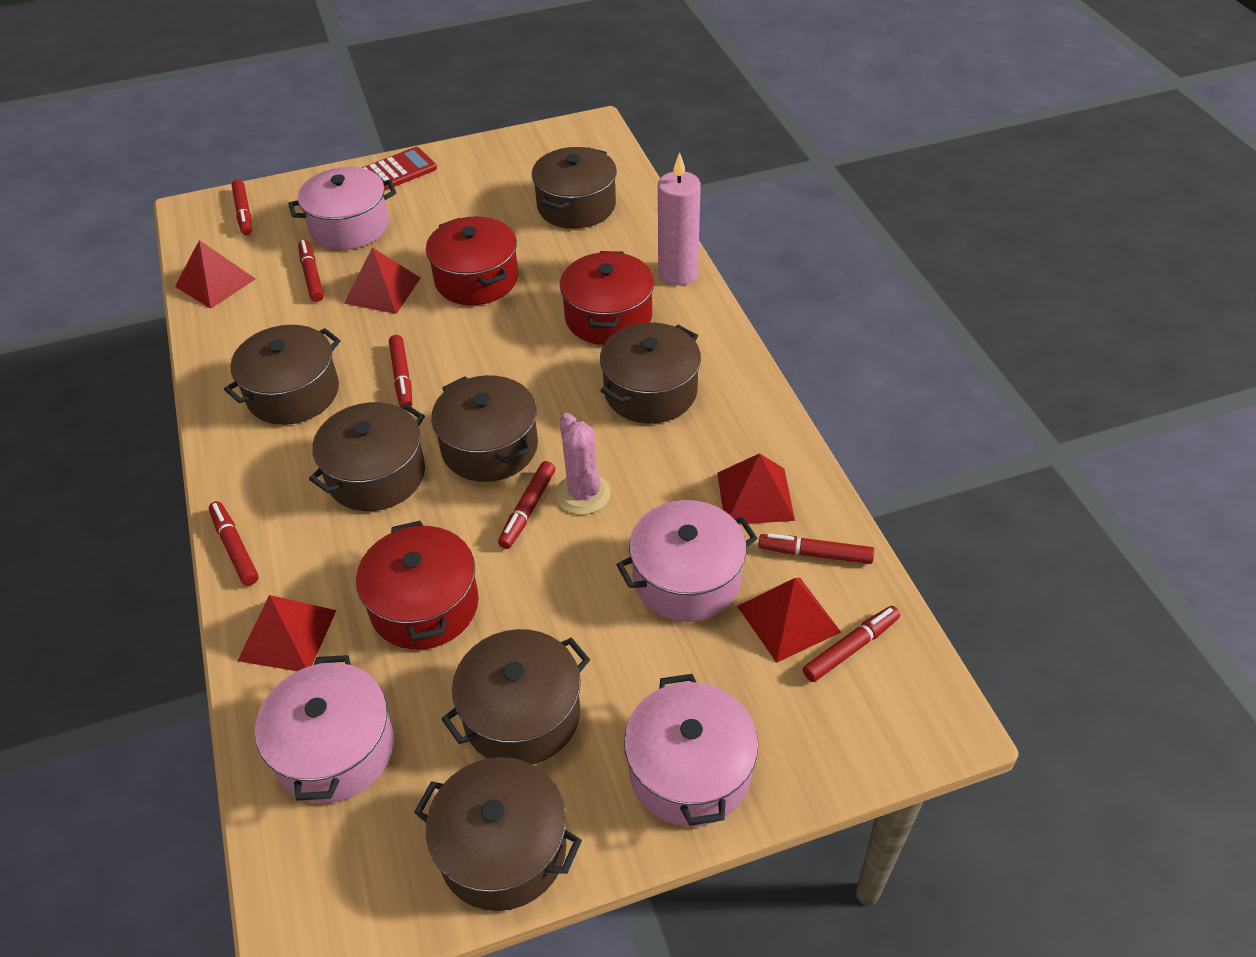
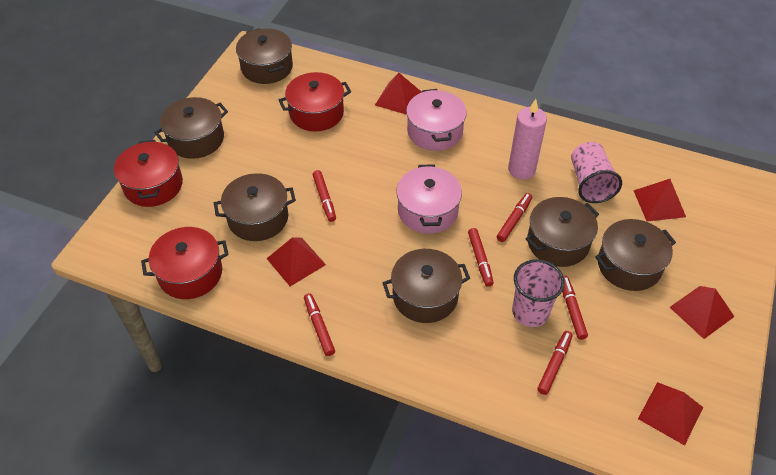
brown pot: [224,325,341,425] [309,402,425,511] [414,757,582,911] [431,375,538,482] [441,629,590,765] [532,147,617,229] [600,323,701,424] = 7 -> [154,97,228,159] [214,173,296,241] [236,28,293,84] [383,249,470,323] [526,197,599,267] [595,219,676,291] = 6
pink cactus: [556,413,611,515] = 1 -> none = 0
pink cup: none = 0 -> [512,259,565,327] [571,142,622,203] = 2
pink pot: [255,655,394,803] [288,167,396,250] [616,500,757,622] [624,674,758,827] = 4 -> [396,164,462,234] [406,89,467,151] = 2
red calculator: [362,147,437,190] = 1 -> none = 0
red marker: [209,501,259,586] [232,180,252,235] [298,240,324,302] [389,335,412,407] [498,461,555,549] [758,533,874,564] [803,606,900,682] = 7 -> [304,293,335,356] [313,170,336,222] [468,228,494,287] [497,193,532,242] [537,331,573,395] [562,276,588,340] = 6

